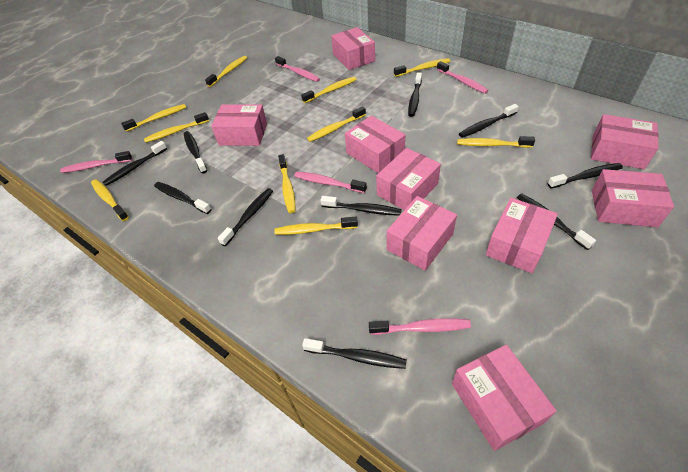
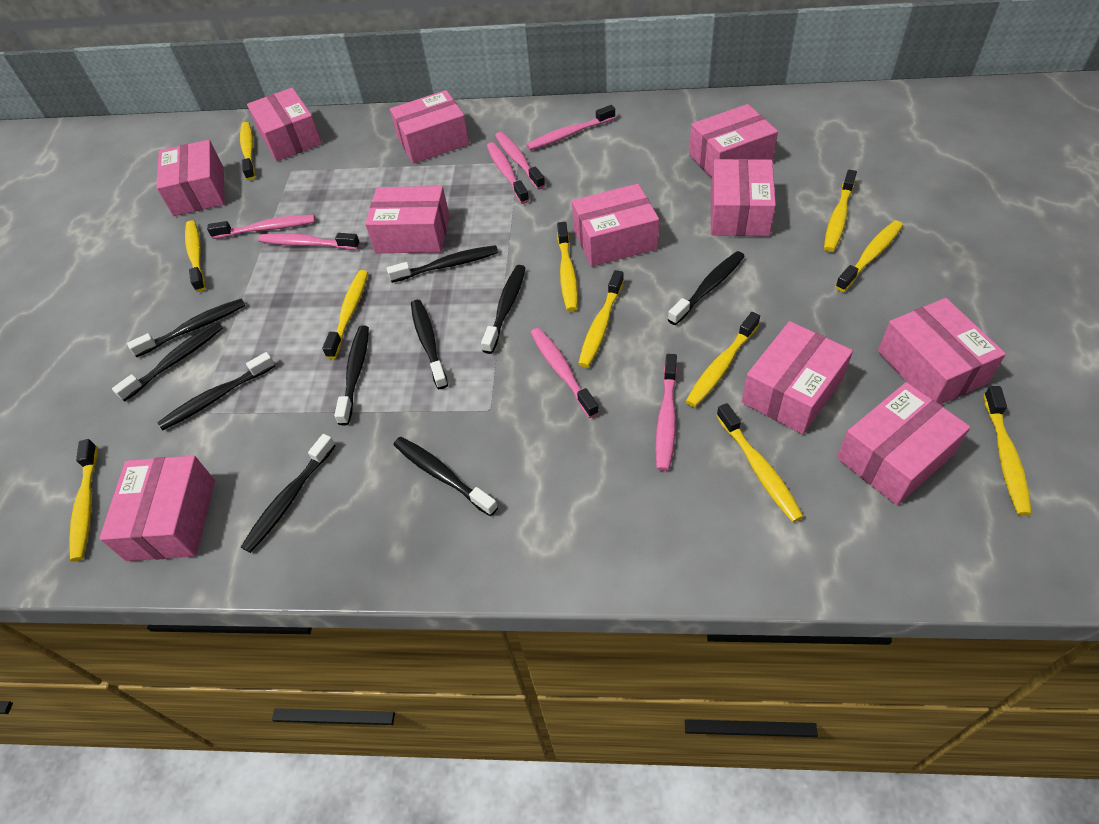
pink box: [211,104,267,146] [331,27,375,70] [345,116,405,173] [376,148,441,210] [386,196,457,271] [452,345,556,451] [486,198,558,273] [591,114,659,169] [592,169,674,227] = 9 -> [99,455,215,561] [156,140,225,216] [247,88,322,161] [365,186,450,253] [390,90,470,164] [572,184,659,267] [689,104,778,178] [711,159,776,236] [741,321,853,434] [837,382,971,505] [878,298,1006,405] = 11
pink toothbrush: [60,151,132,173] [275,56,320,82] [294,172,367,193] [369,318,471,335] [437,61,489,94] = 5 -> [207,215,315,239] [258,233,360,250] [487,142,529,204] [495,132,545,189] [526,105,615,150] [531,328,599,418] [655,354,677,471] = 7
yellow toothbrush: [91,179,129,221] [121,104,186,132] [144,112,209,143] [205,56,247,87] [274,217,358,235] [278,154,296,213] [301,77,357,103] [307,106,366,142] [394,58,450,77] [457,136,535,148] = 10 -> [69,439,97,562] [185,220,205,292] [240,122,255,180] [322,270,368,359] [557,222,578,312] [578,270,624,368] [686,312,760,407] [716,403,804,522] [824,170,857,252] [835,220,903,292] [983,386,1032,516] = 11

